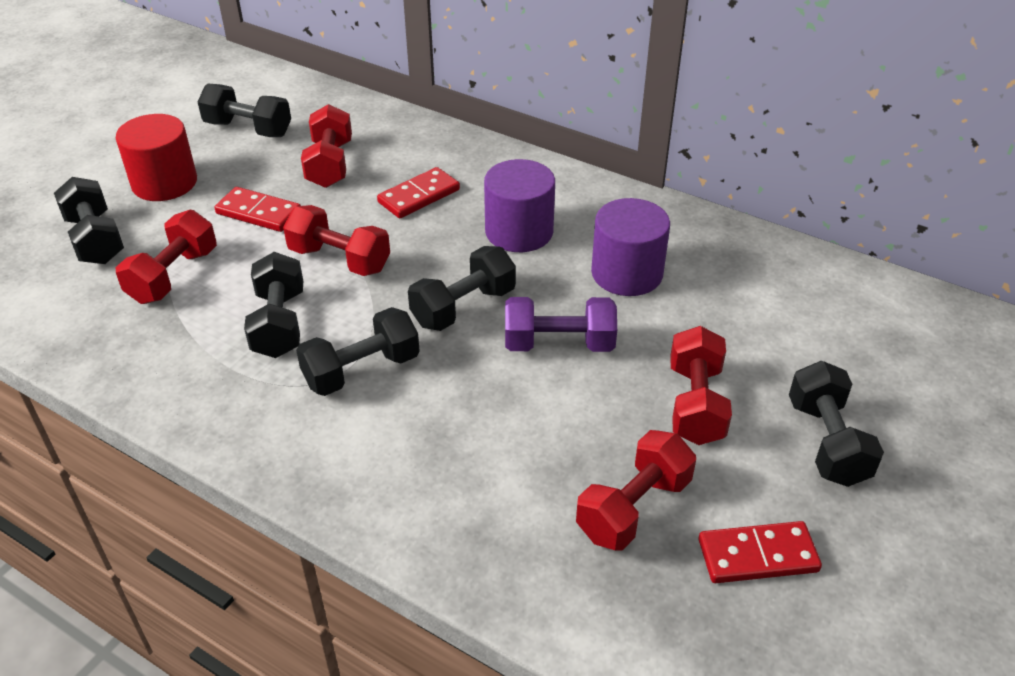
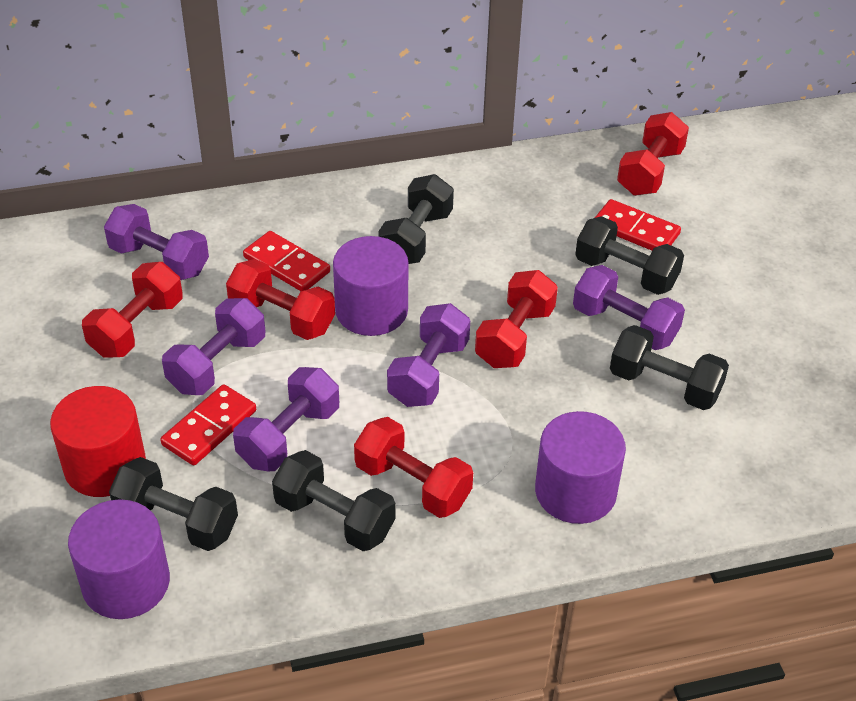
black dumbbell: [54,177,124,264] [198,84,291,137] [244,252,303,358] [296,307,420,396] [408,246,516,331] [789,361,884,487] = 6 -> [109,457,238,551] [272,450,395,551] [378,174,454,264] [575,216,684,295] [610,325,729,410] = 5
purple cylinder: [484,159,555,252] [591,198,670,296] = 2 -> [68,499,170,619] [333,236,408,336] [535,411,626,524] = 3
purple dumbbell: [505,297,617,352] = 1 -> [104,204,209,280] [162,298,265,395] [233,367,339,471] [387,303,470,407] [573,265,685,350] = 5

